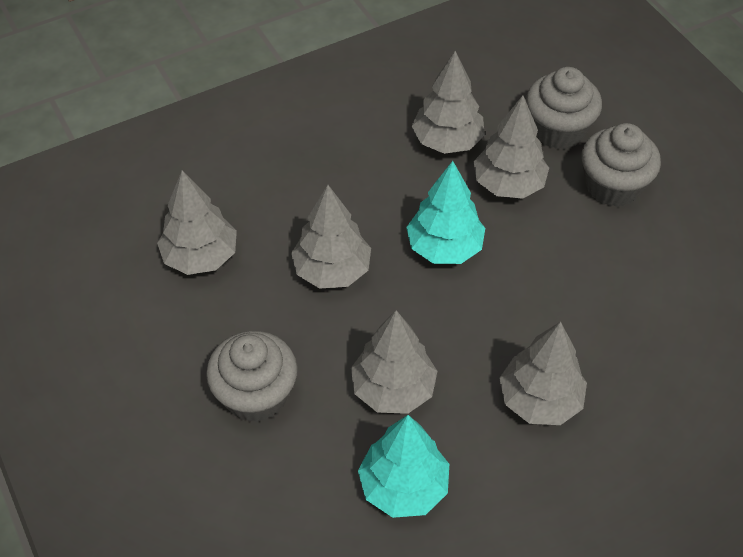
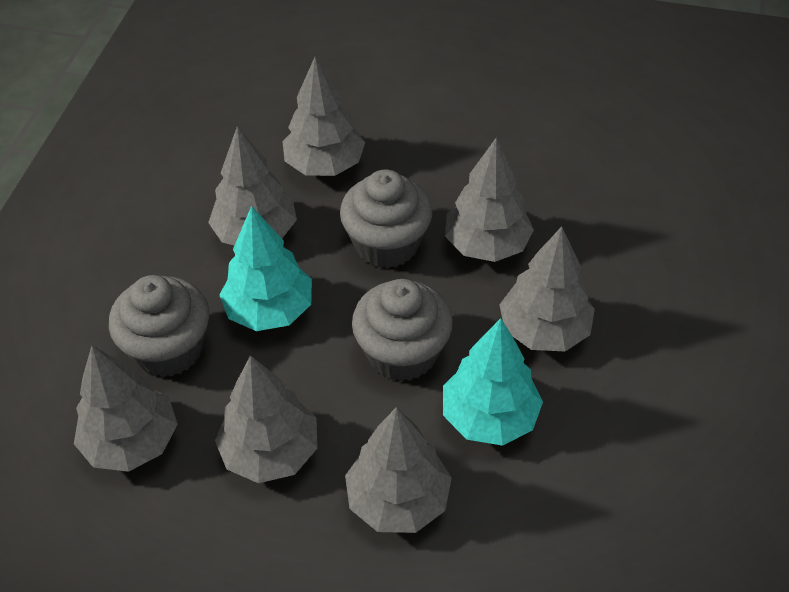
grey tree: [157,170,237,275] [291,185,371,289] [351,310,437,414] [412,51,485,154] [474,96,549,199] [499,322,587,425] = 6 -> [74,345,178,472] [208,126,297,245] [215,355,318,483] [282,57,365,176] [345,407,452,533] [445,138,534,262] [499,227,595,351] = 7

